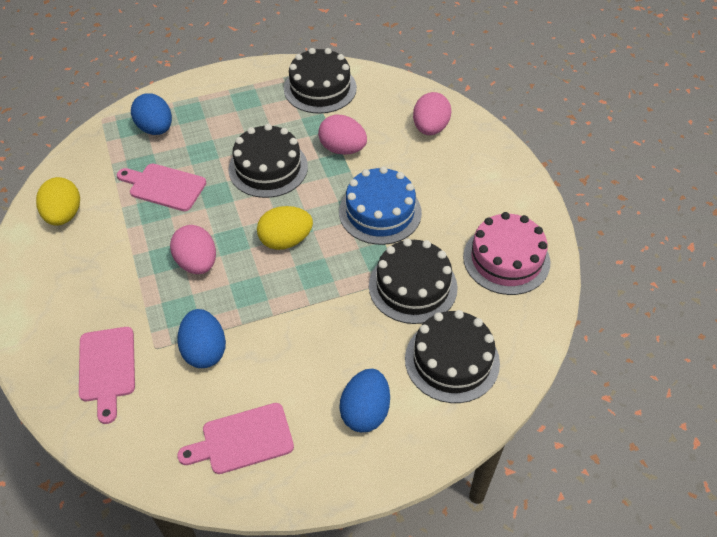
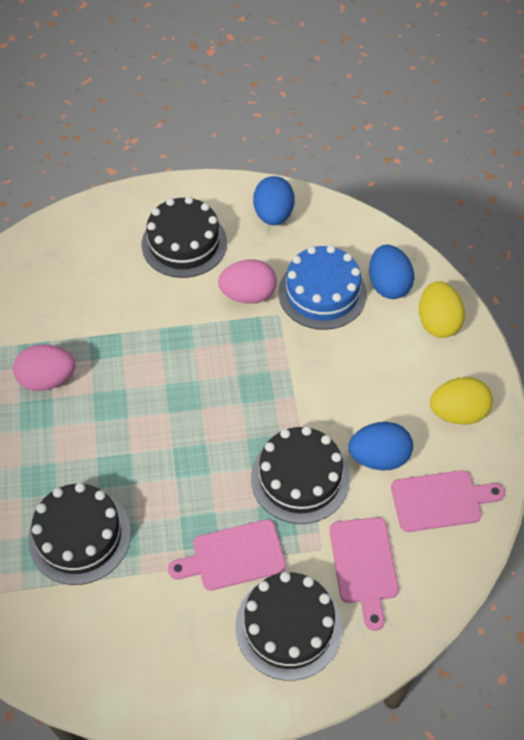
pink cake: [463,212,550,295] = 1 -> none = 0
pink egg: [170,225,216,274] [318,115,367,155] [413,92,451,135] = 3 -> [13,345,76,391] [218,259,277,304] = 2

